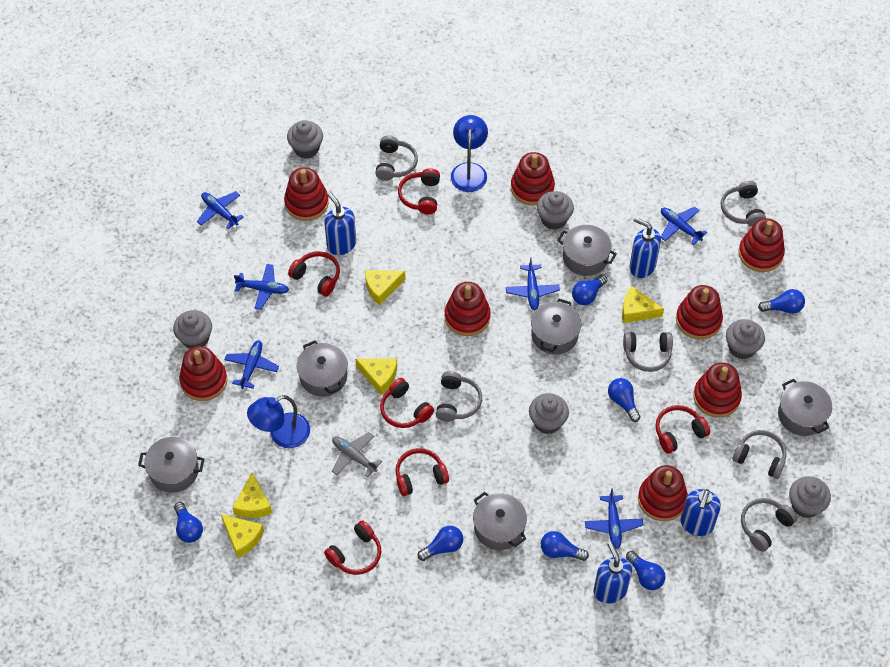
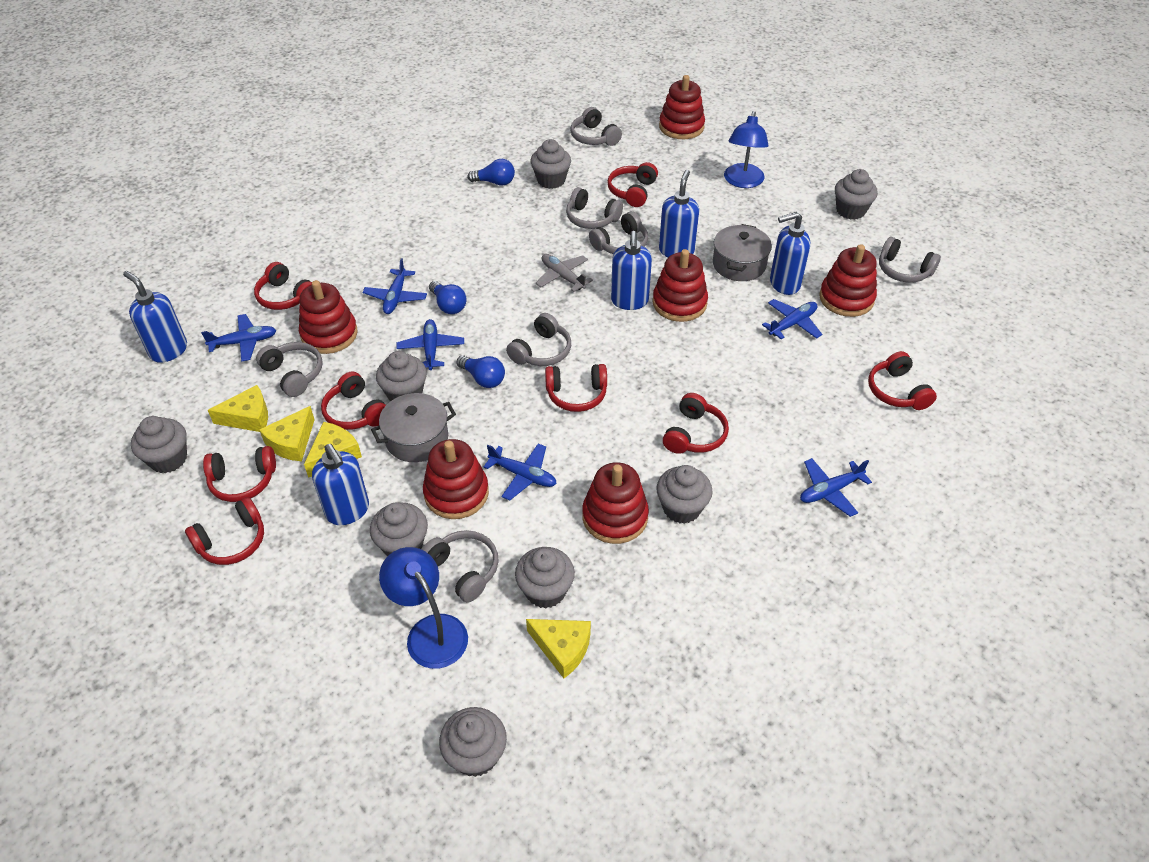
blue light bulb: [174,502,203,543] [418,526,463,561] [541,531,589,561] [572,275,607,305] [608,378,641,422] [626,551,666,590] [758,289,805,314] = 7 -> [429,281,467,314] [456,355,505,388] [467,159,515,186] = 3
blue soap dispenser: [324,191,356,255] [594,541,632,604] [629,217,661,278] [680,489,721,536] = 4 -> [123,271,187,363] [312,444,369,525] [611,231,652,310] [659,170,699,257] [770,212,810,295] = 5
grey cupcake: [173,310,212,349] [287,120,323,159] [529,393,569,434] [537,191,574,230] [726,319,765,359] [789,476,831,518] = 6 -> [131,416,187,473] [370,502,428,556] [376,351,427,401] [439,707,507,777] [515,547,575,608] [530,139,571,189] [656,465,713,524] [835,169,878,220] = 8
grey headphones: [375,135,418,181] [436,371,482,422] [623,332,673,372] [721,181,766,227] [732,430,786,479] [741,498,797,552] = 6 -> [256,342,323,397] [422,530,499,602] [506,313,571,366] [566,187,623,229] [570,107,622,146] [589,211,648,254] [879,237,941,283] = 7
grey pot: [138,437,204,493] [297,340,348,397] [473,492,527,550] [531,299,581,355] [557,225,617,276] [778,379,832,436] = 6 -> [371,393,456,462] [713,224,772,281] = 2
red headphones: [288,251,340,296] [324,520,381,575] [380,378,434,428] [395,448,449,496] [398,168,440,214] [656,405,710,454] = 6 -> [185,497,264,565] [203,446,276,502] [254,262,312,310] [321,372,386,430] [545,364,607,412] [607,162,658,207] [663,393,729,454] [868,351,937,410] = 8
red stacking toy: [179,346,227,401] [284,167,329,221] [445,282,491,336] [511,152,555,205] [638,465,688,521] [676,285,723,340] [693,362,742,418] [738,218,785,272] = 8 -> [299,280,358,354] [423,439,489,519] [582,462,649,544] [652,249,708,322] [659,75,705,139] [819,244,877,317] = 6
yellow cheese: [221,514,264,558] [233,472,272,518] [355,359,397,395] [365,270,406,305] [622,286,664,323] = 5 -> [208,385,268,432] [259,406,315,461] [304,422,362,478] [526,619,591,678] = 4

